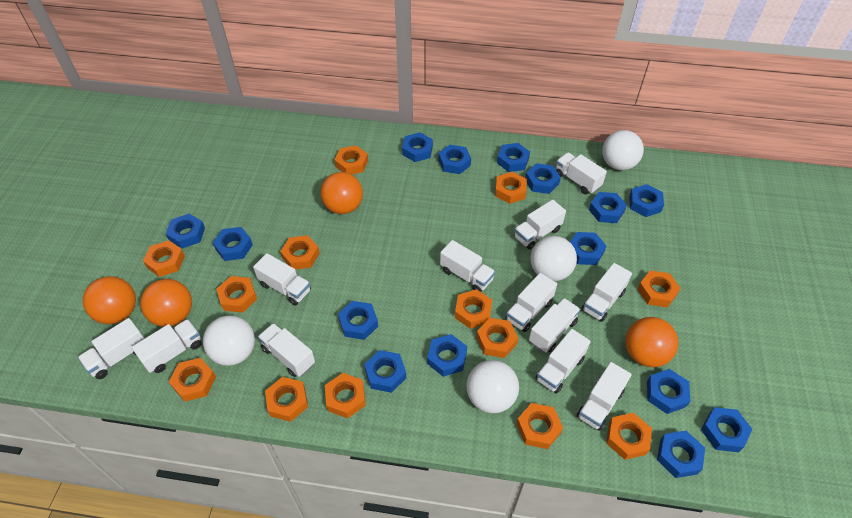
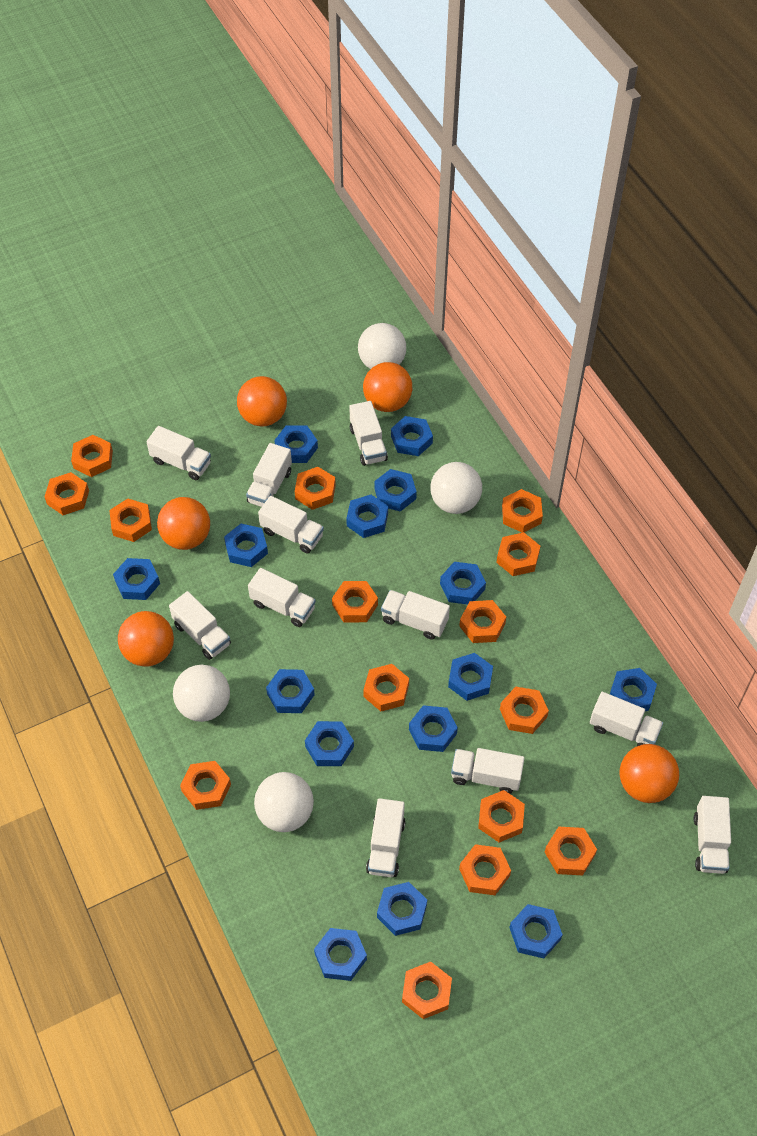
orange ball: [83,276,136,324] [140,279,192,327] [320,172,363,214] [625,317,678,367] = 4 -> [118,611,174,667] [157,497,210,550] [237,376,287,426] [363,362,412,412] [620,744,679,803] = 5
orange nut: [143,240,185,277] [169,358,216,402] [216,276,257,313] [265,377,308,422] [280,235,320,270] [325,373,366,418] [335,146,368,175] [455,289,492,329] [476,318,518,358] [495,172,527,204] [516,403,563,449] [606,413,652,460] [638,270,681,307] = 13 -> [44,472,89,515] [71,435,113,477] [109,498,152,542] [180,761,231,810] [295,467,336,510] [332,581,378,622] [363,664,409,711] [402,962,452,1019] [459,600,506,643] [459,844,511,895] [478,790,525,842] [496,532,540,576] [500,687,549,734] [502,489,543,533] [545,827,597,875] = 15
white truck: [78,318,145,379] [132,319,201,373] [253,253,311,306] [258,323,315,377] [440,240,495,292] [505,273,557,332] [514,200,566,250] [529,298,580,352] [535,329,591,393] [556,152,607,194] [576,362,632,431] [582,263,632,322] = 12 -> [146,426,211,480] [169,591,231,660] [246,443,292,507] [248,568,316,627] [258,496,324,554] [349,401,388,466] [366,798,405,877] [381,590,450,639] [451,748,524,794] [590,692,663,746] [694,796,731,874] = 11

